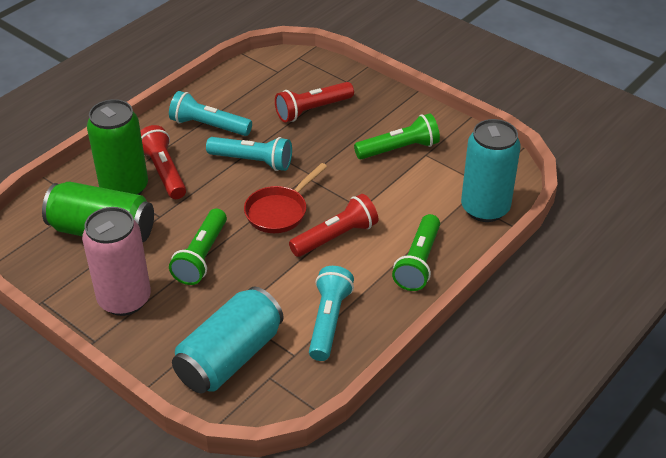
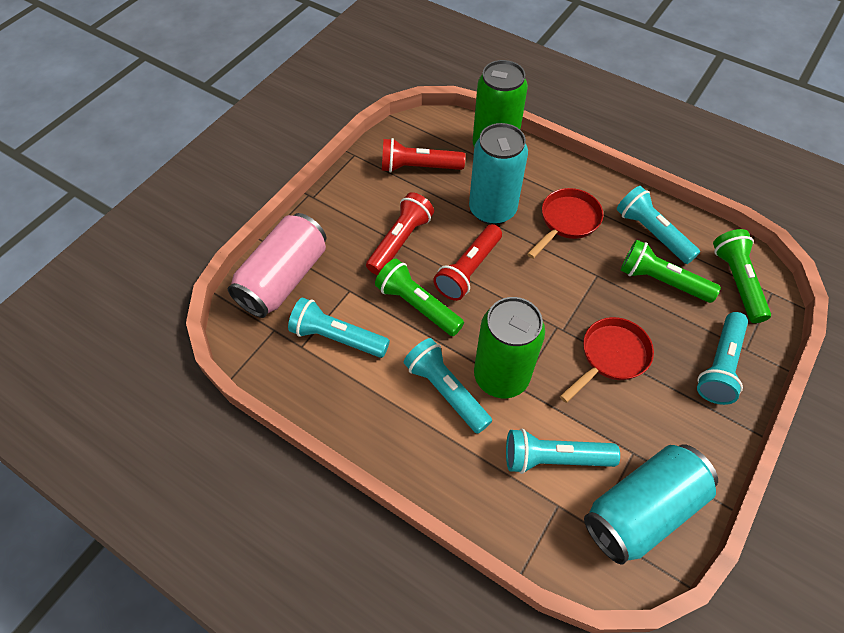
red pan: [244,163,327,233] = 1 -> [527,188,603,259] [560,317,654,403] = 2
turquoise flashlight: [169,91,252,136] [206,137,292,171] [309,266,354,361] = 3 -> [288,298,390,358] [404,338,492,434] [506,428,620,474] [617,186,700,264] [697,312,748,405] = 5

